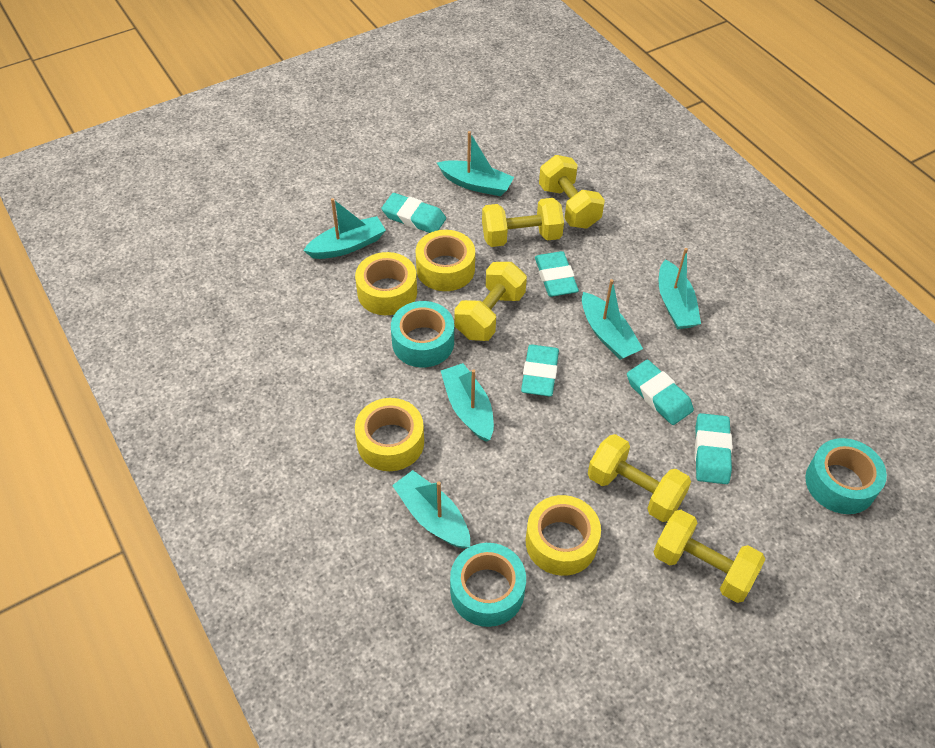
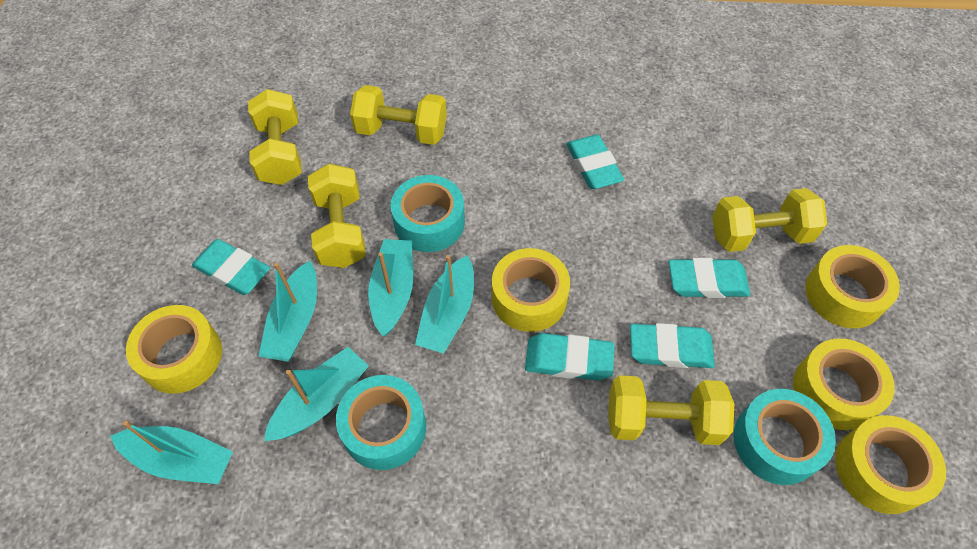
turquoise boat: [303,198,386,259] [392,470,470,549] [437,131,514,196] [441,363,494,442] [582,279,643,360] [659,248,701,329] = 6 -> [110,421,233,484] [258,261,317,362] [264,347,368,441] [368,239,413,336] [415,255,474,354] = 5
yellow tape: [355,252,417,315] [355,398,424,471] [415,230,475,291] [526,495,601,576] = 4 -> [126,305,222,394] [492,248,570,332] [793,338,895,430] [805,245,900,328] [835,415,946,514] = 5

